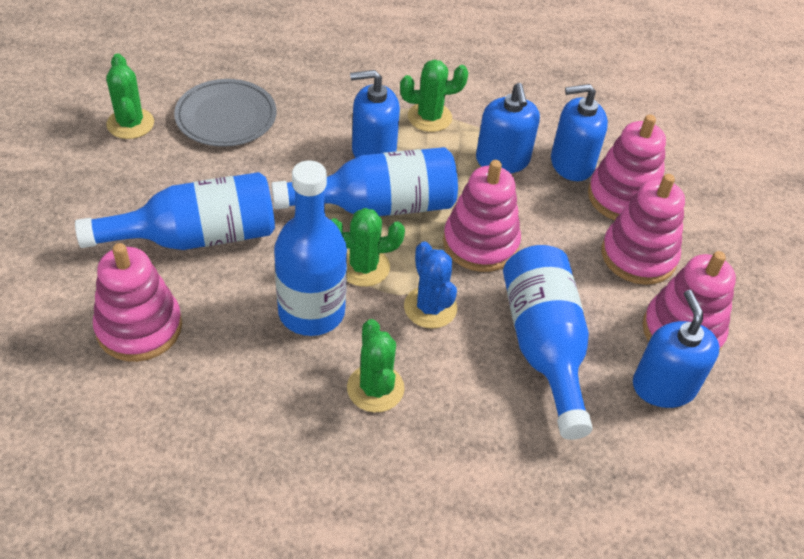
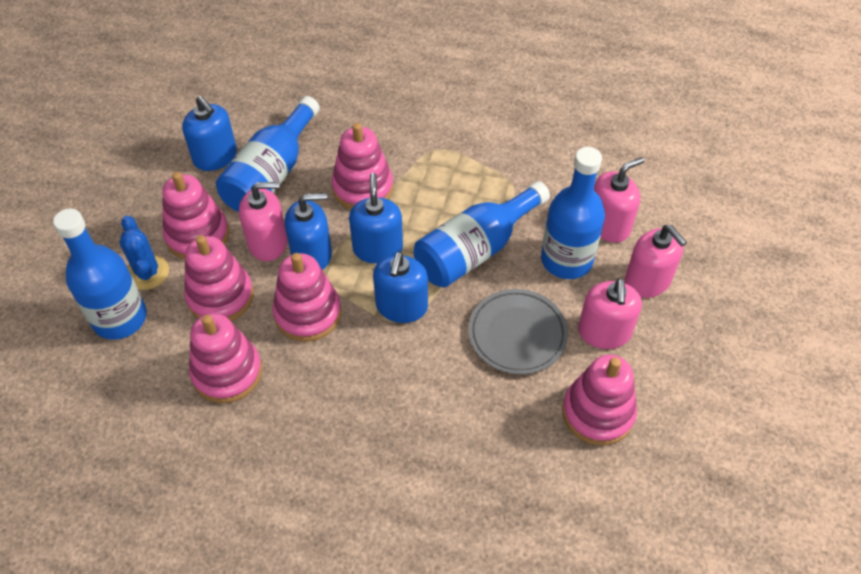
green cactus: [106,54,154,139] [331,208,405,287] [347,319,405,412] [400,60,468,132] = 4 -> none = 0
pink soap dispenser: none = 0 -> [239,182,288,261] [578,278,642,349] [594,157,644,243] [625,225,687,298] = 4
pink stacking toy: [93,243,182,362] [443,160,521,272] [588,115,666,220] [601,174,685,285] [643,251,736,352] = 5 -> [162,172,229,259] [184,235,254,321] [189,313,262,403] [272,253,341,342] [331,123,393,209] [562,355,637,445] = 6

